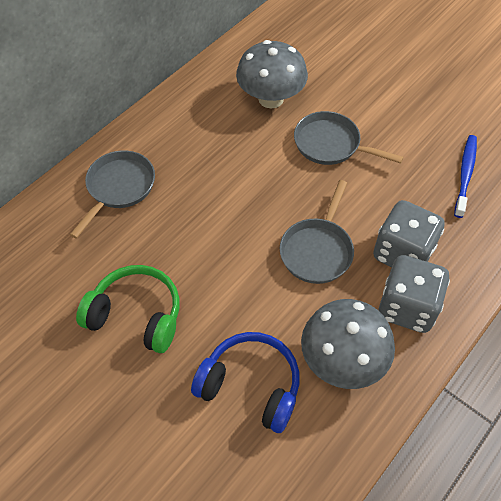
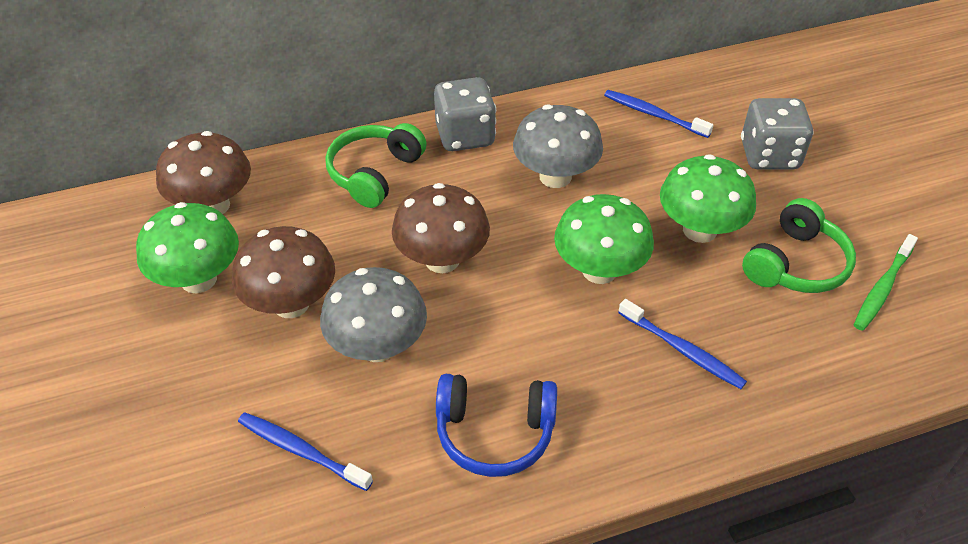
blue toothbrush: [454,135,477,218] = 1 -> [238,412,373,491] [604,90,713,138] [618,299,747,389] = 3
brown mushroom: none = 0 -> [156,131,251,214] [232,226,335,318] [392,183,490,273] = 3
green headphones: [76,265,179,353] = 1 -> [326,123,427,208] [742,198,856,293] = 2
green mushroom: none = 0 -> [136,202,239,293] [554,194,654,284] [660,154,756,243] = 3
green toothbrush: none = 0 -> [854,234,918,331] = 1
grey pan: [70,150,155,239] [280,180,354,284] [294,111,404,165] = 3 -> none = 0

